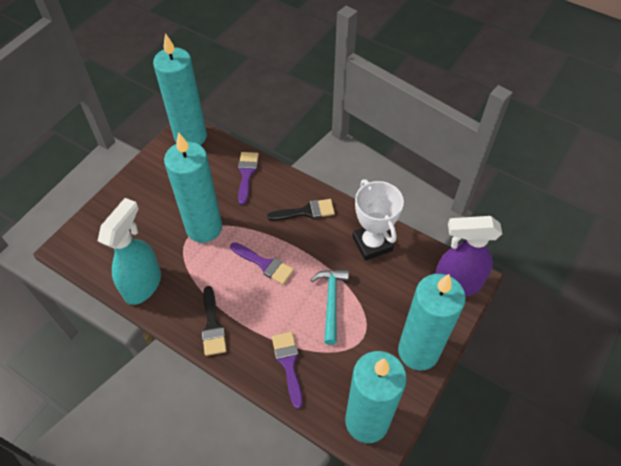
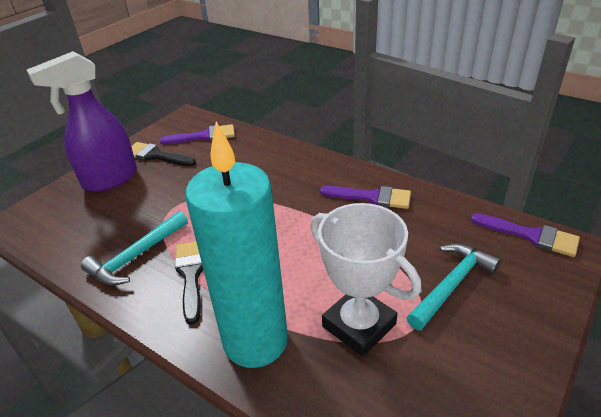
turquoise candle: [153,33,207,145] [164,132,222,243] [345,351,407,443] [398,274,466,370] = 4 -> [185,122,288,368] = 1
turquoise hammer: [310,269,349,345] = 1 -> [81,211,188,286] [406,243,501,330] = 2
turquoise spray bottle: [98,198,161,305] = 1 -> none = 0

